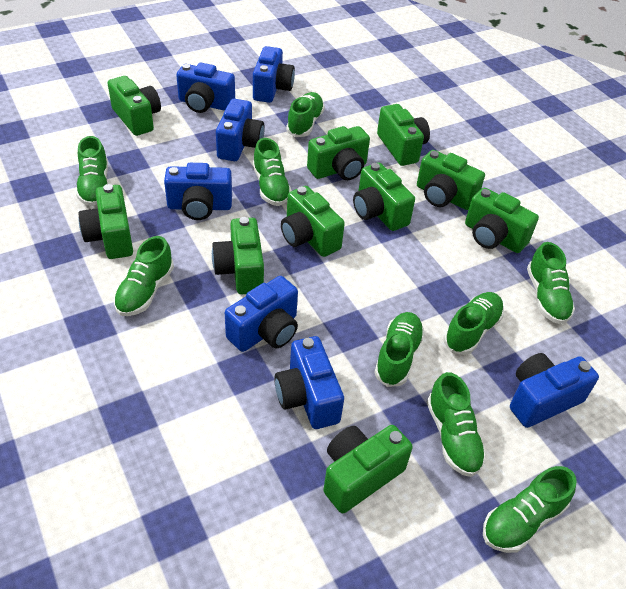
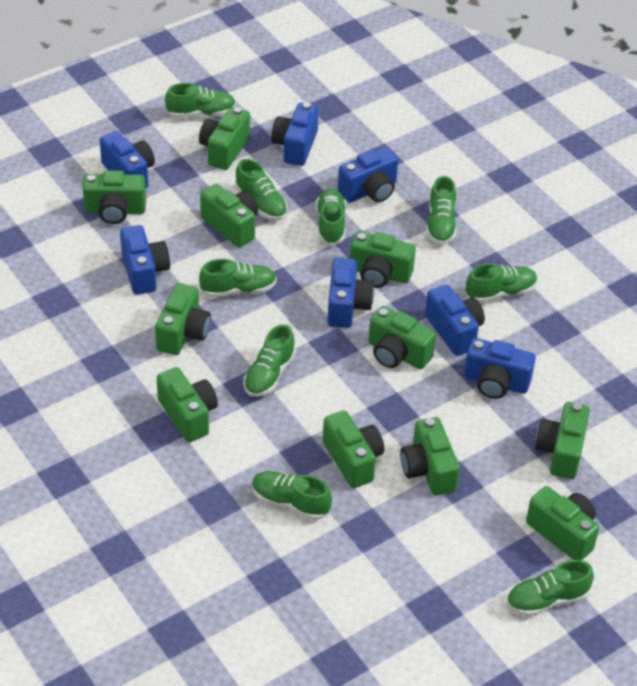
green camera: [78,184,133,259] [108,76,161,136] [212,217,264,295] [281,186,345,257] [307,126,370,180] [323,425,413,513] [353,163,415,231] [377,104,430,166] [417,150,485,210] [465,188,539,253] = 10 -> [83,170,146,224] [155,283,211,355] [157,367,218,442] [199,107,250,170] [200,184,258,248] [323,410,384,488] [350,231,416,288] [369,306,436,369] [400,417,460,496] [526,486,599,560] [535,402,590,479] = 11

